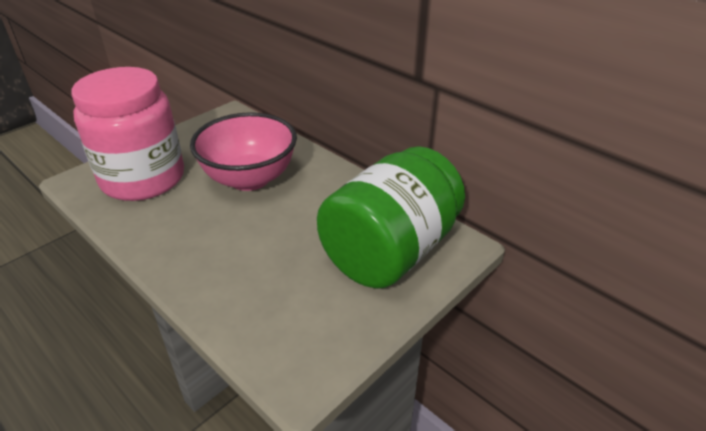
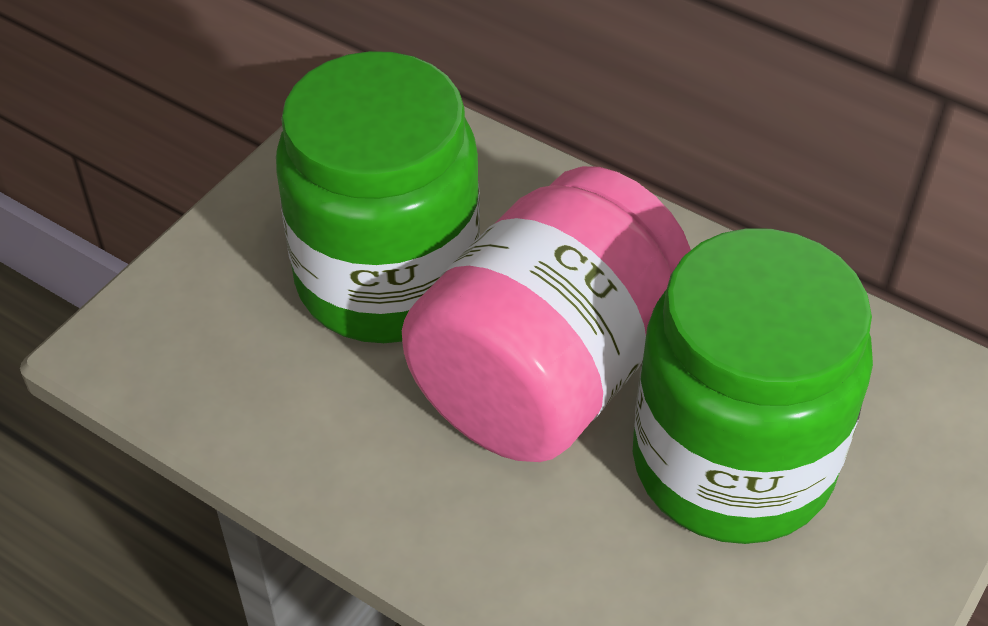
green jar: [317,146,465,289] = 1 -> [276,51,480,343] [633,228,873,544] = 2
pink bowl: [190,112,297,191] = 1 -> none = 0

